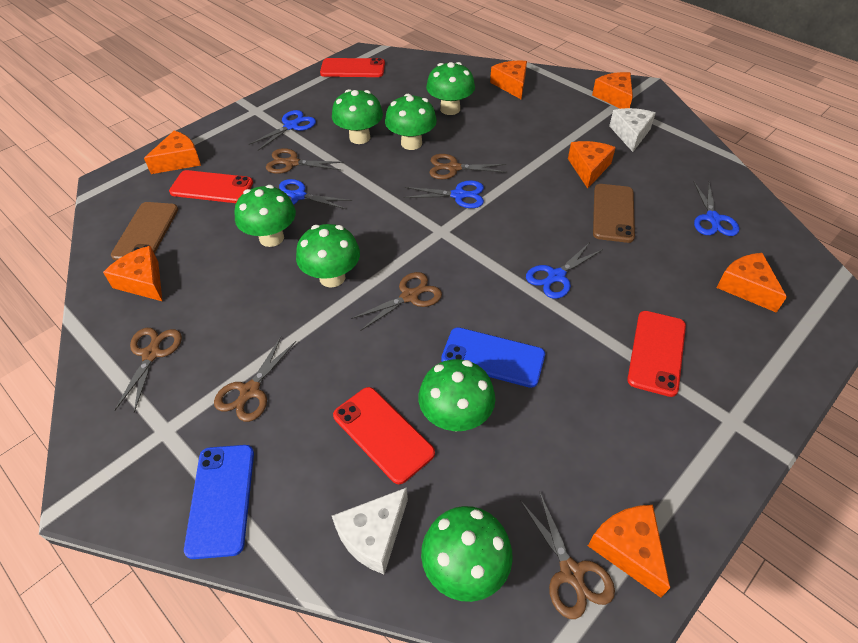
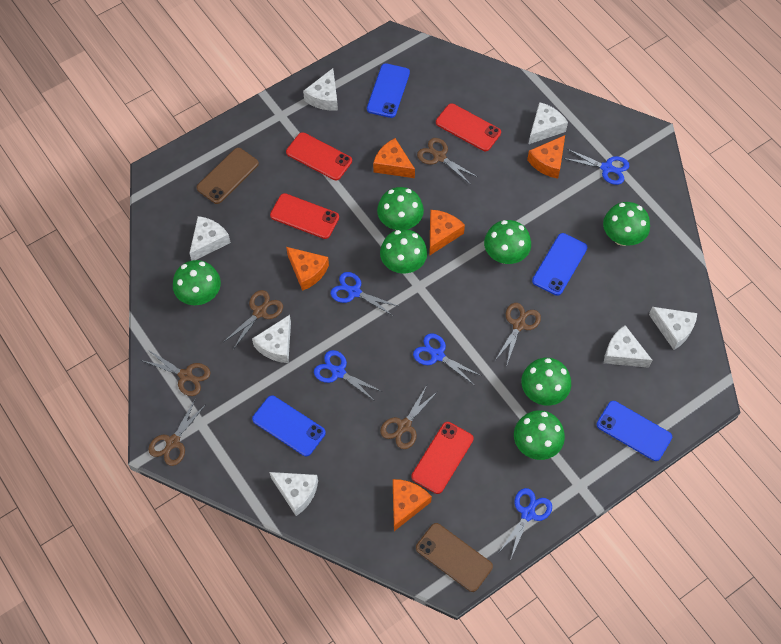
blue phone: [184,445,254,559] [441,327,545,388] = 2 -> [252,395,326,456] [367,63,410,118] [532,233,588,296] [597,401,672,461] = 4
orange cheese: [103,246,163,302] [144,131,201,174] [490,60,527,99] [568,141,616,189] [588,505,670,598] [592,72,633,109] [716,253,787,313] = 7 -> [286,247,329,291] [373,138,415,178] [393,479,432,531] [430,210,465,255] [527,135,565,179] = 5
white cheese: [332,487,408,574] [609,108,655,152] = 2 -> [189,216,231,261] [252,315,291,363] [269,472,318,516] [303,68,338,111] [529,102,568,144] [604,325,653,368] [649,307,697,350] = 7

